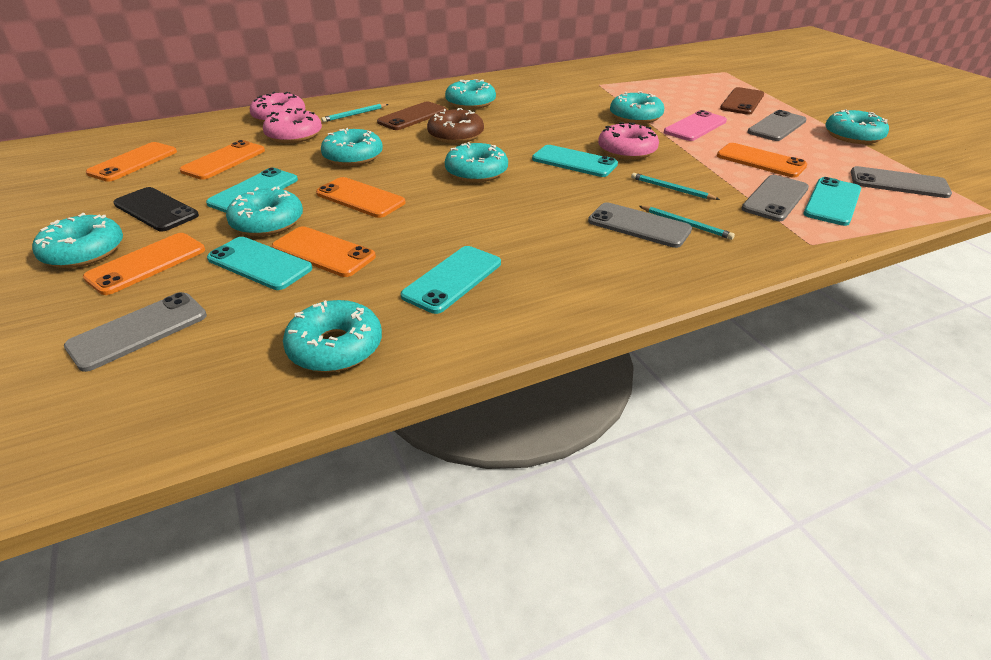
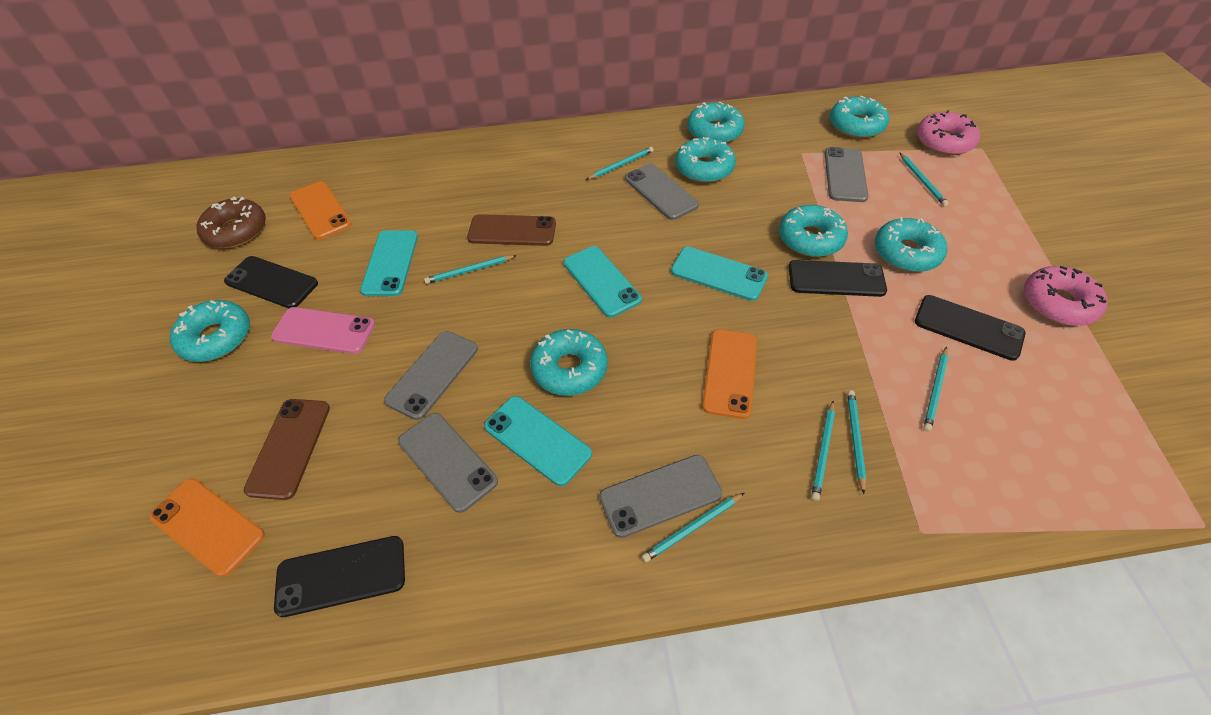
black phone: [113,187,199,232] = 1 -> [224,256,318,308] [274,536,405,617] [789,260,887,297] [915,295,1026,361] = 4
orange phone: [83,233,205,295] [86,142,177,182] [180,140,265,180] [272,226,376,277] [316,177,406,218] [717,143,807,178] = 6 -> [149,478,265,577] [290,181,352,240] [702,329,757,419] = 3
pink donut: [250,92,306,123] [263,108,322,143] [598,122,659,160] = 3 -> [917,110,980,155] [1024,266,1107,326] = 2
turquoise donut: [32,213,123,268] [226,186,303,236] [283,300,382,372] [321,128,383,166] [445,79,496,109] [445,142,508,182] [610,91,664,124] [825,109,889,144] = 8 -> [170,300,250,362] [530,329,608,396] [675,137,736,183] [687,102,745,143] [779,205,848,257] [830,96,889,138] [875,217,947,272] = 7
turquoise pencil: [321,104,388,122] [631,173,720,200] [639,206,735,240] = 3 -> [424,255,517,284] [586,147,654,180] [642,493,744,562] [811,401,835,501] [847,390,866,494] [900,153,949,206] [923,346,948,431] = 7
turquoise phone: [206,168,298,213] [207,237,312,290] [401,246,501,314] [532,145,618,177] [804,177,861,226] = 5 -> [360,230,418,296] [484,396,592,486] [564,246,642,317] [671,247,768,301] = 4

